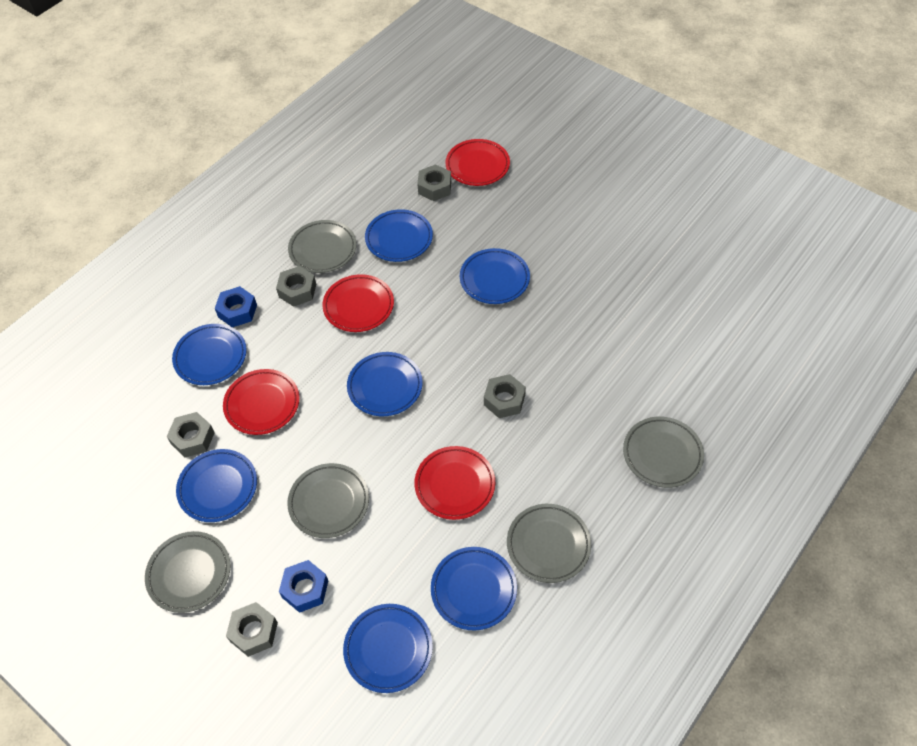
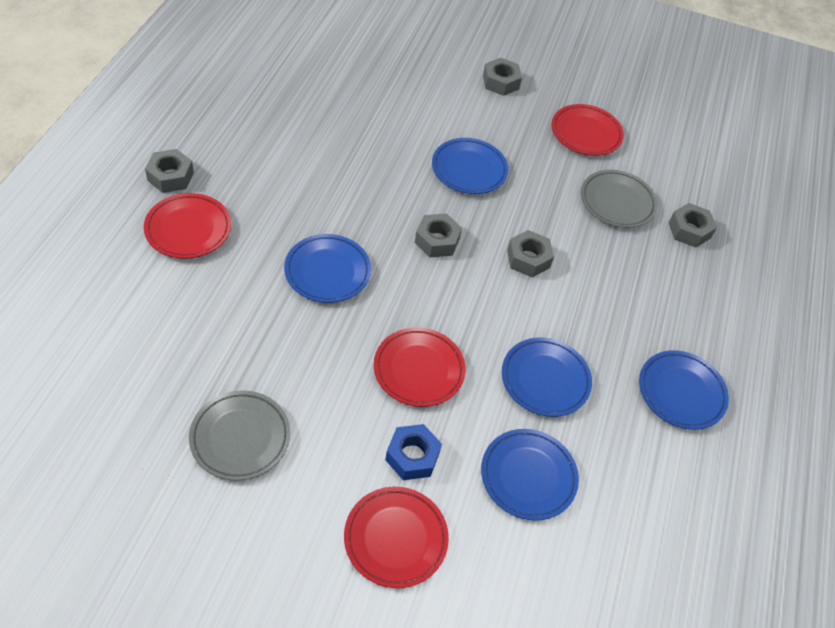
blue nut: [215,286,257,327] [279,560,328,613] = 2 -> [385,424,442,480] = 1
blue plate: [172,324,247,385] [176,449,257,522] [343,604,433,693] [347,352,423,416] [365,209,433,262] [431,547,517,630] [460,248,530,304] = 7 -> [284,234,371,303] [432,138,508,194] [481,429,579,521] [502,337,592,417] [639,350,729,430] = 5
grey plate: [145,531,230,613] [287,463,369,538] [288,220,357,273] [507,504,591,583] [623,417,704,488] = 5 -> [189,391,290,481] [581,169,658,228] = 2

